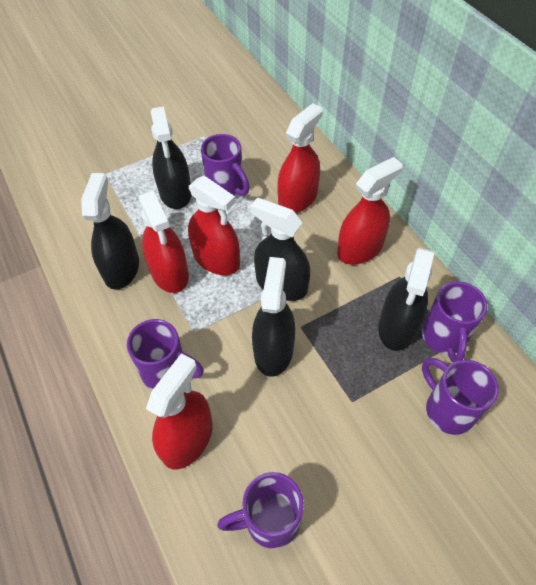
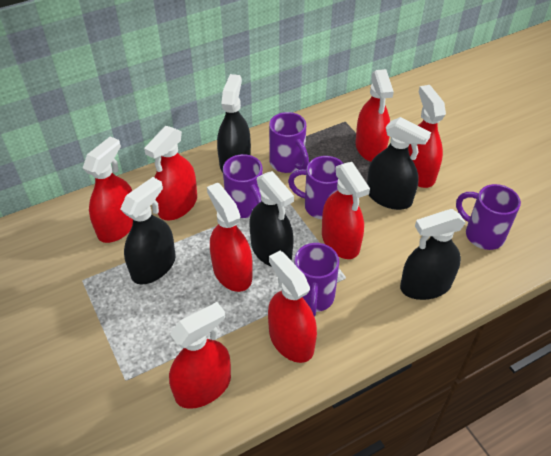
red spray bottle: [138,190,189,293] [146,353,213,469] [188,176,240,275] [277,103,323,213] [337,157,403,265] = 5 -> [83,136,133,243] [144,126,197,220] [169,302,231,409] [207,183,253,292] [268,251,317,363] [322,162,370,259] [356,69,394,162] [408,85,446,188] = 8

